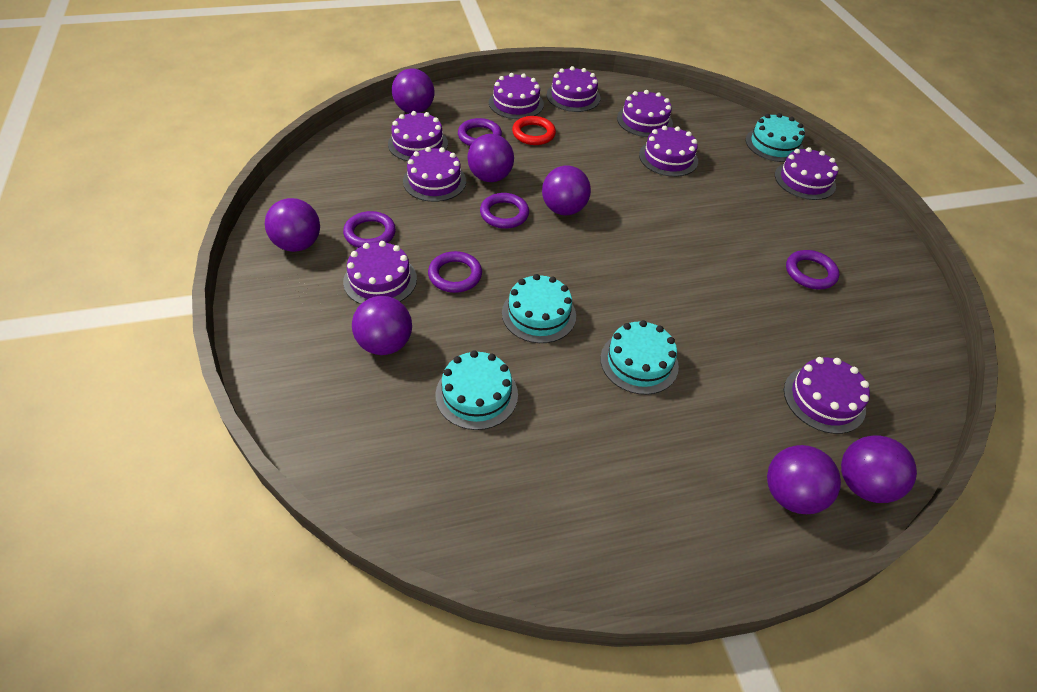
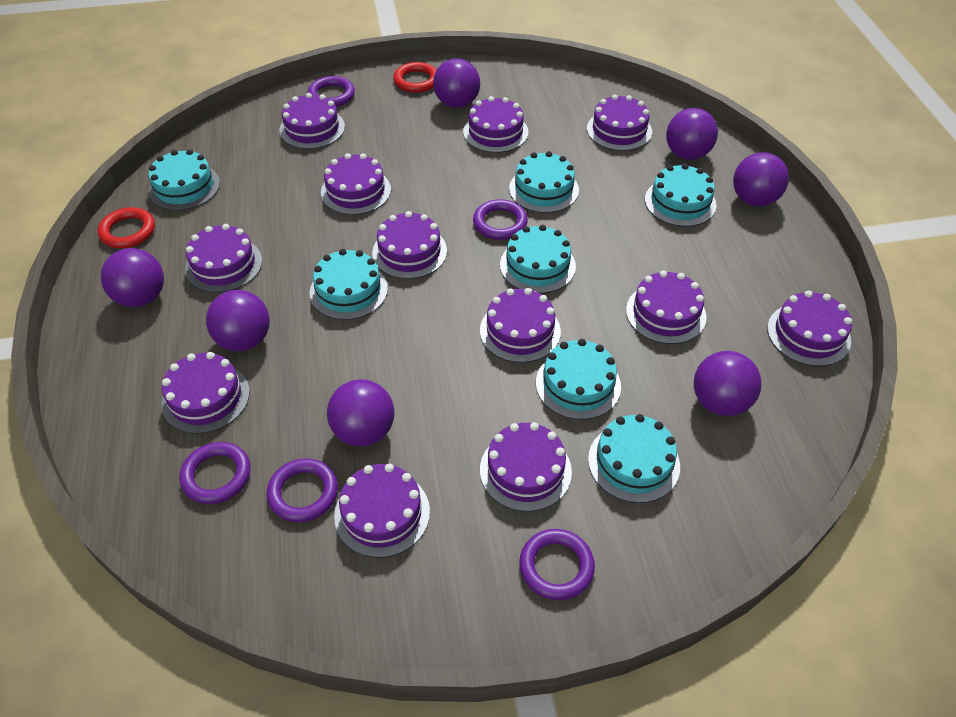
purple cake: [343,241,417,304] [388,111,448,161] [403,147,466,202] [489,73,544,119] [547,66,600,112] [617,90,673,137] [639,126,698,177] [775,147,839,200] [784,357,870,434] = 9 -> [161,352,250,434] [185,224,262,293] [279,93,345,149] [321,153,391,215] [334,464,430,558] [372,211,447,279] [463,96,529,153] [480,288,561,363] [480,422,572,512] [587,95,652,151] [626,270,707,344] [767,290,852,366] = 12
red ring: [512,116,556,145] = 1 -> [98,207,155,248] [393,62,437,93] = 2
turquoise cake: [435,350,518,430] [502,274,576,343] [600,320,679,395] [746,113,805,162] = 4 -> [149,149,220,211] [309,249,388,320] [500,225,576,293] [509,151,579,213] [536,339,621,420] [588,414,680,503] [645,164,716,227] = 7

